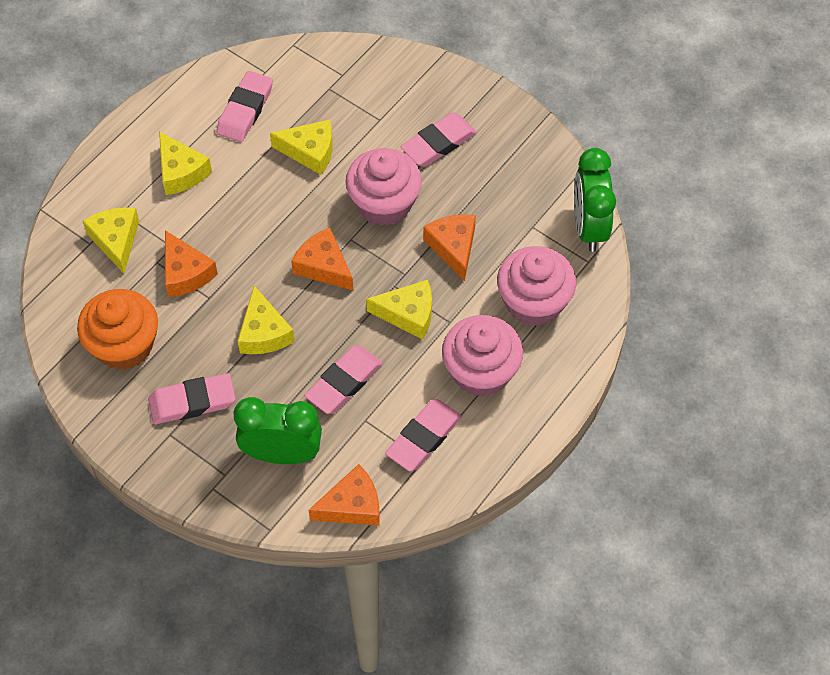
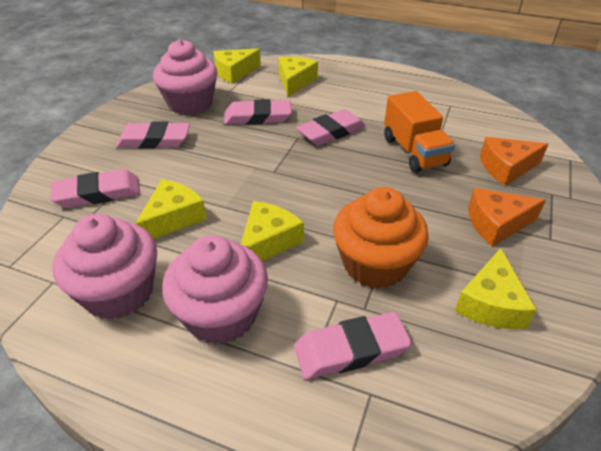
green clock: [234,397,322,464] [574,148,616,252] = 2 -> none = 0
orange cheese: [165,230,218,297] [291,228,353,291] [309,464,380,526] [423,214,476,281] = 4 -> [468,188,546,246] [480,137,548,186] = 2
orange truck: none = 0 -> [384,91,455,173] = 1

